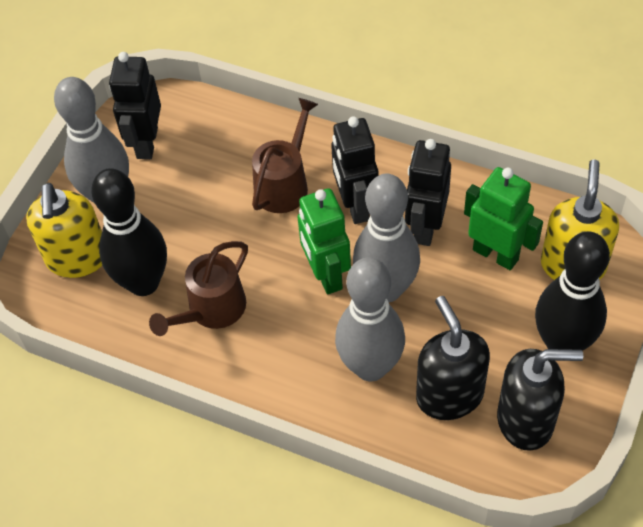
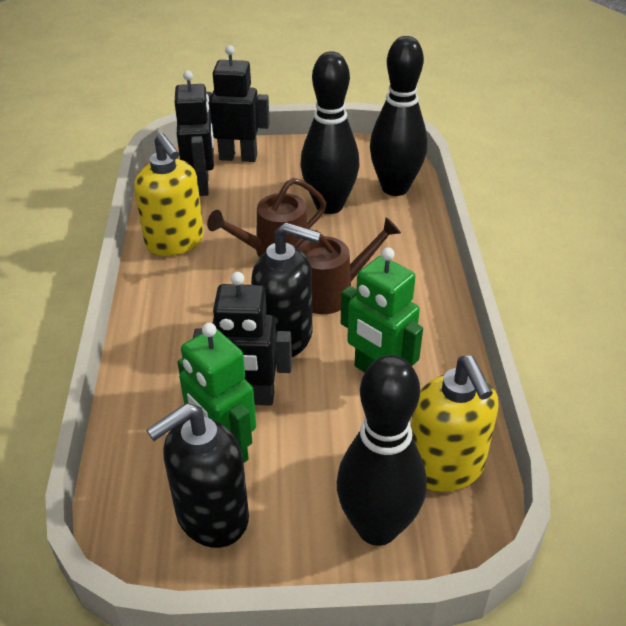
black bowling pin: [91,168,167,296] [535,231,610,351] = 2 -> [301,52,360,214] [337,355,427,546] [370,36,428,196] = 3
grey bowling pin: [54,77,129,204] [335,257,405,381] [353,174,420,302] = 3 -> none = 0

